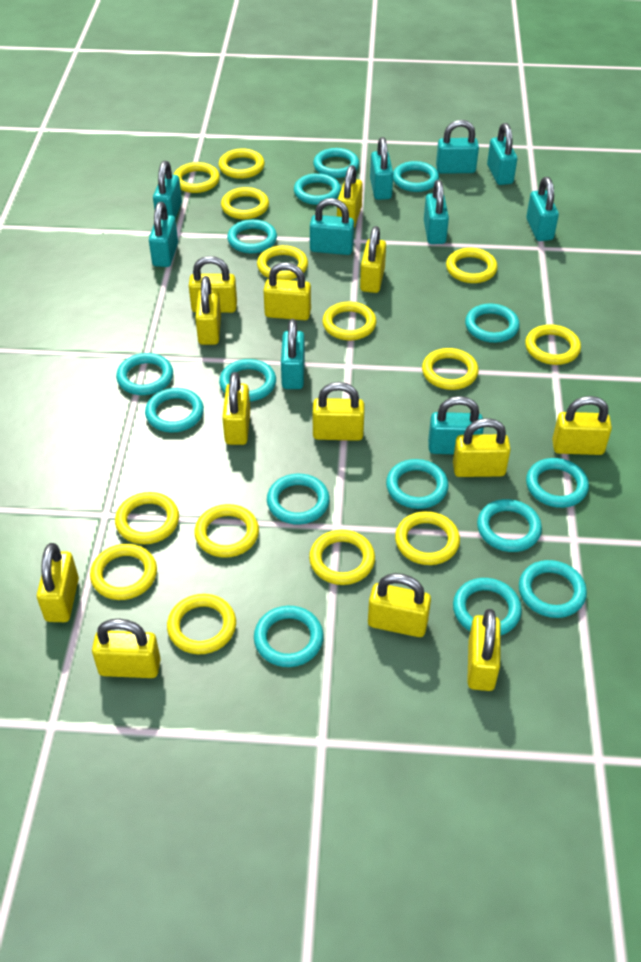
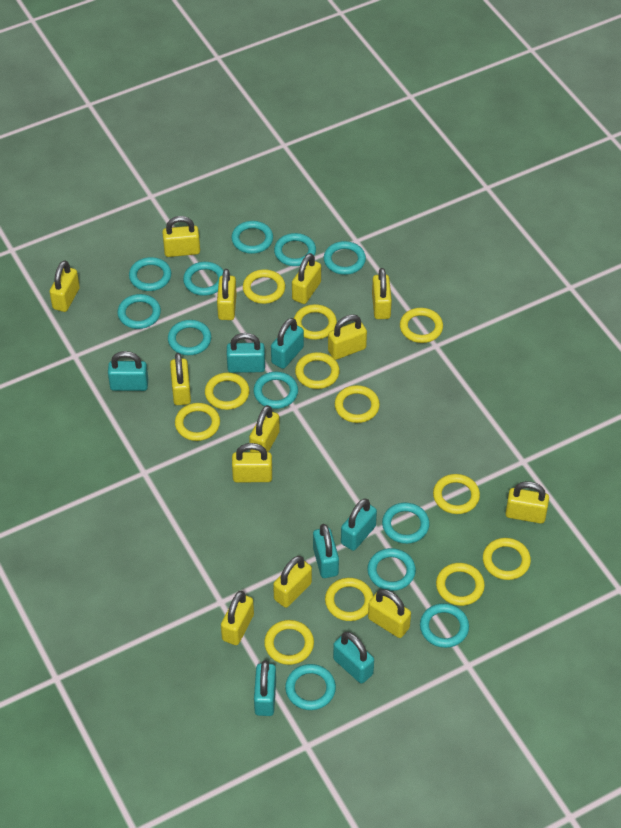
turquoise padlock: [149,202,178,267] [153,161,182,218] [281,319,305,389] [310,198,354,255] [370,137,393,200] [424,180,449,244] [428,396,484,454] [436,120,479,174] [487,123,517,185] [526,177,559,241] = 10 -> [108,351,148,391] [227,333,265,373] [254,660,276,716] [271,318,304,369] [313,524,339,578] [333,632,374,684] [341,498,377,551] = 7
turquoise ring: [116,353,173,395] [145,388,204,432] [219,359,276,401] [227,219,277,253] [254,606,324,667] [267,474,330,525] [294,173,341,205] [313,148,359,178] [386,459,448,509] [393,161,439,192] [453,578,522,636] [465,303,520,343] [477,499,542,552] [519,560,587,618] [526,458,589,508] = 15 -> [117,294,161,329] [129,257,171,291] [168,320,211,355] [183,262,224,296] [231,221,273,254] [253,372,298,409] [274,233,316,266] [285,664,336,710] [324,241,366,275] [367,548,416,591] [382,502,430,544] [420,603,469,648] = 12
yellow ring: [90,544,157,600] [115,492,179,544] [167,594,236,654] [174,162,220,193] [194,504,259,558] [218,149,265,179] [221,187,269,219] [257,245,308,280] [309,530,375,585] [322,301,376,341] [395,511,460,565] [422,348,479,390] [446,248,498,283] [525,324,581,365] = 14 -> [175,403,220,441] [205,373,250,410] [243,269,285,304] [264,620,314,665] [294,304,337,340] [295,352,340,389] [325,578,373,621] [335,385,380,423] [400,308,443,343] [433,474,480,514] [436,563,485,606] [483,538,531,580] = 12

